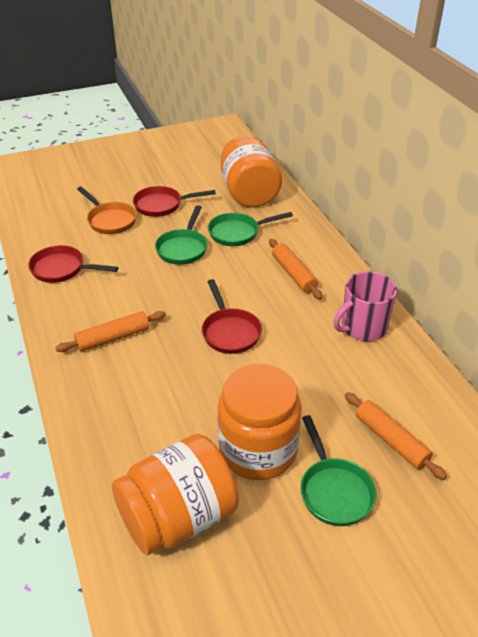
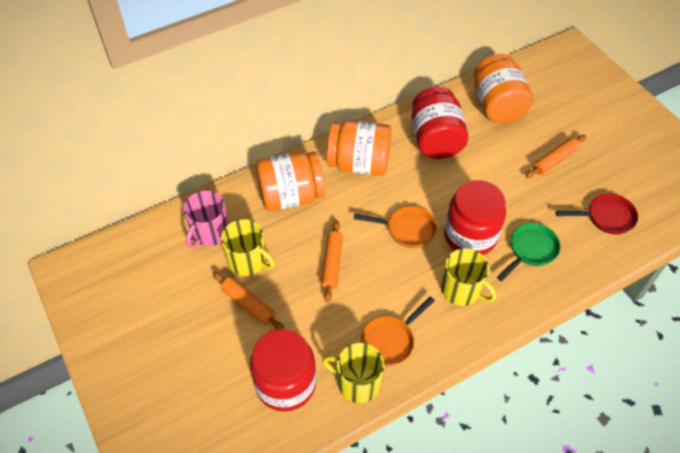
green pan: [155,205,207,265] [208,212,293,246] [300,415,376,526] = 3 -> [497,223,560,281] = 1
orange pan: [77,186,137,234] = 1 -> [353,206,437,248] [361,297,435,366] = 2
red jar: none = 0 -> [250,329,316,412] [411,87,468,159] [444,180,506,255] = 3
red pan: [28,245,118,283] [133,186,216,217] [202,279,262,354] = 3 -> [556,193,638,234] = 1
yellow mug: none = 0 -> [221,219,275,276] [322,343,384,403] [441,248,496,306] = 3

